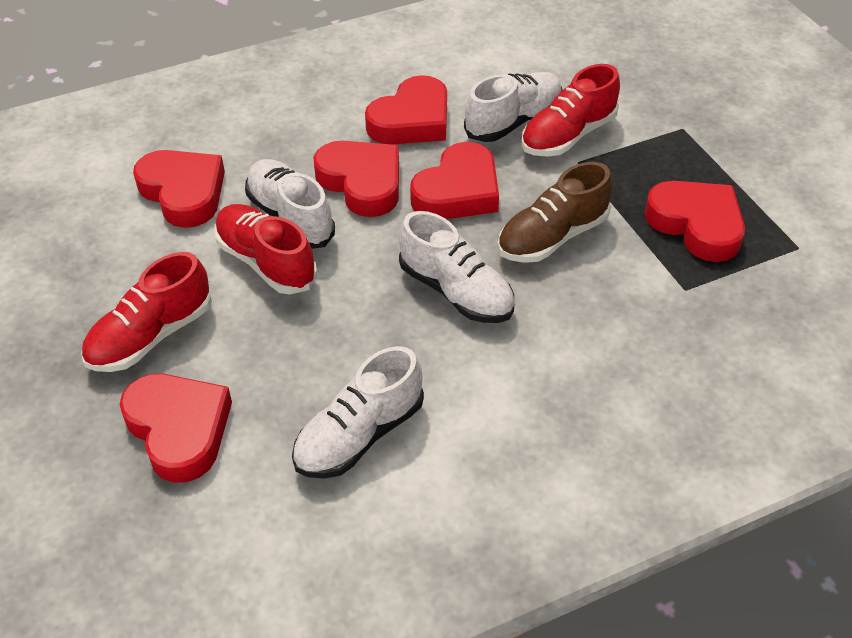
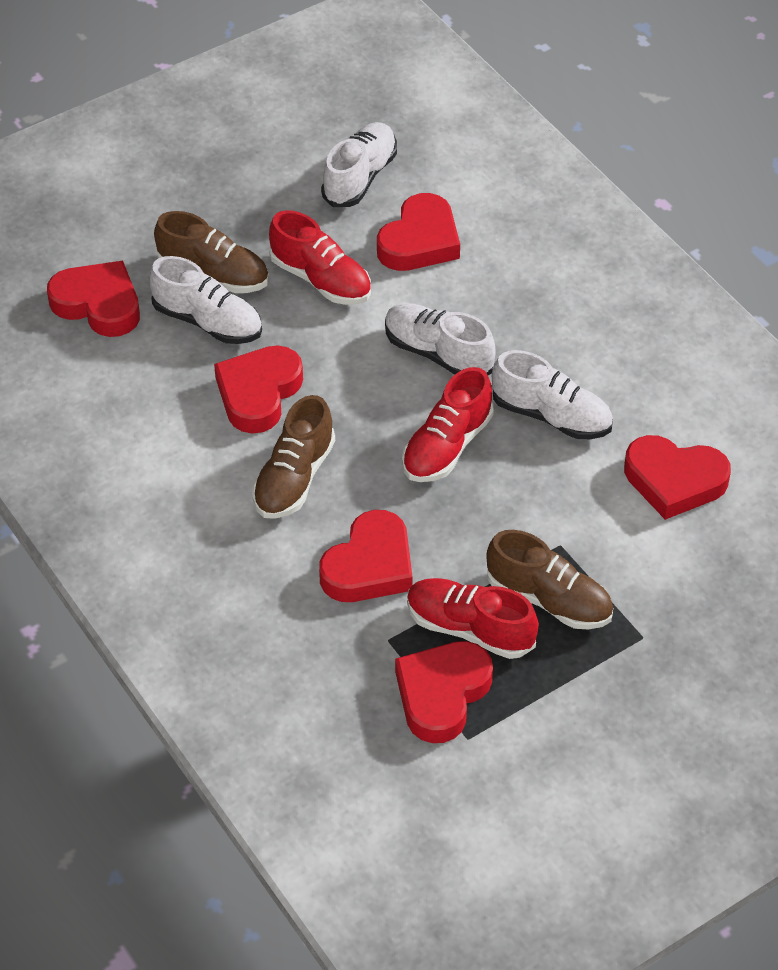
brown shoe: [497,162,613,263] = 1 -> [154,211,269,293] [252,395,335,519] [486,530,613,629] = 3

